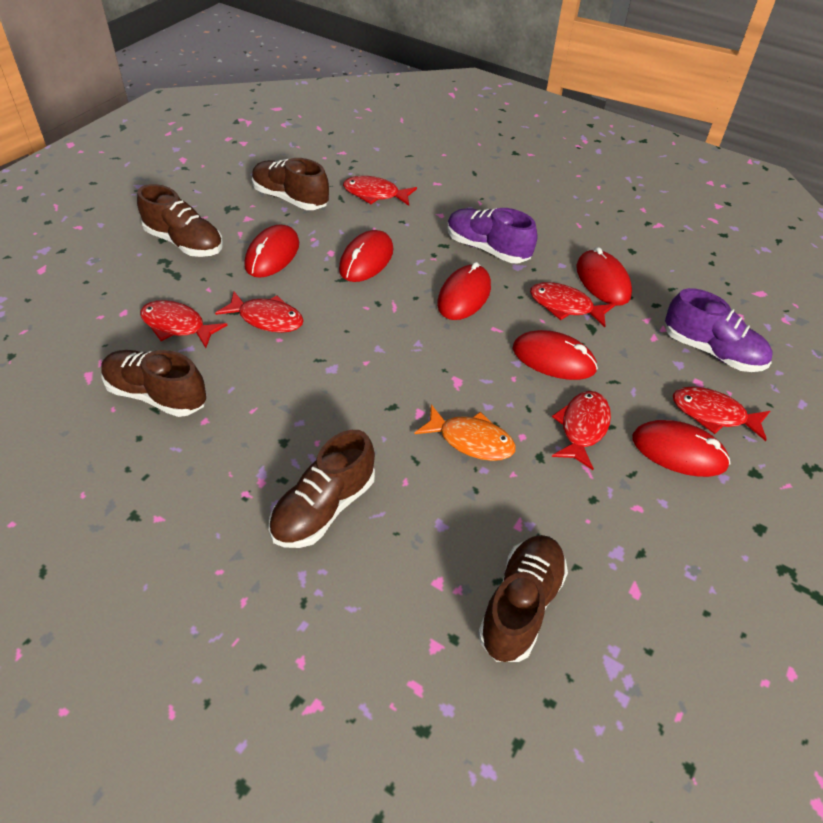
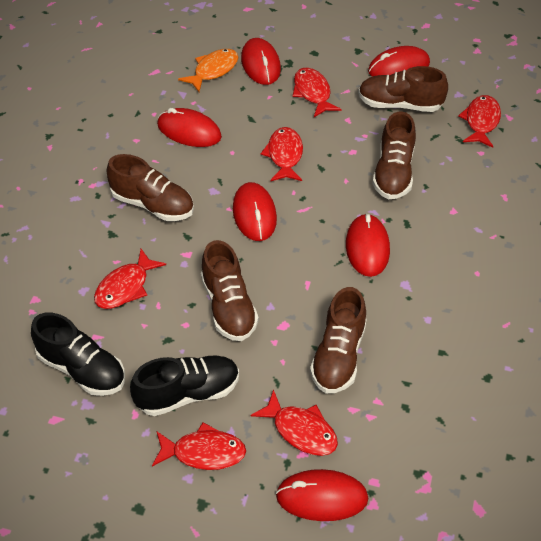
black shoe: none = 0 -> [31,313,125,396] [130,355,239,416] = 2
purple shoe: [447,208,537,263] [665,288,773,372] = 2 -> none = 0

